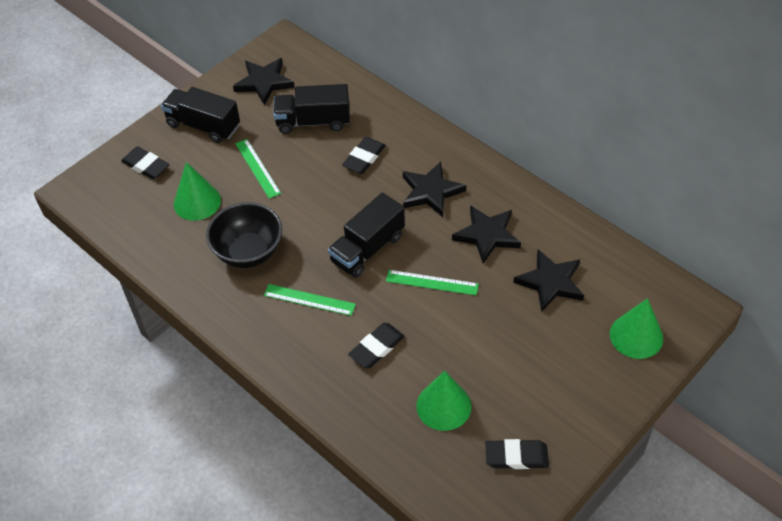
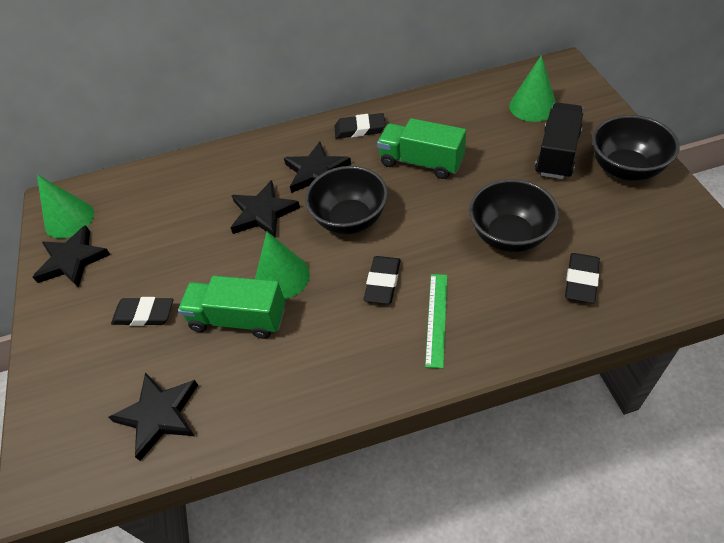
black bowl: [206,202,282,268] = 1 -> [305,166,388,234] [469,179,559,252] [592,115,680,181] = 3
black truck: [161,87,240,143] [273,84,350,134] [328,193,405,278] = 3 -> [535,102,583,179] = 1
green ruler: [235,139,281,199] [264,284,356,316] [386,270,479,295] = 3 -> [425,274,447,368] = 1
green truck: none = 0 -> [178,276,285,339] [377,118,466,179] = 2

